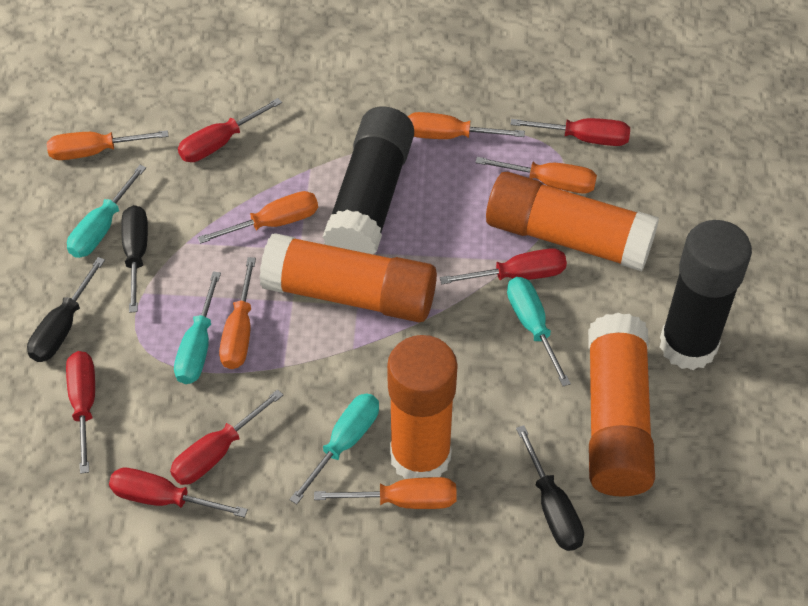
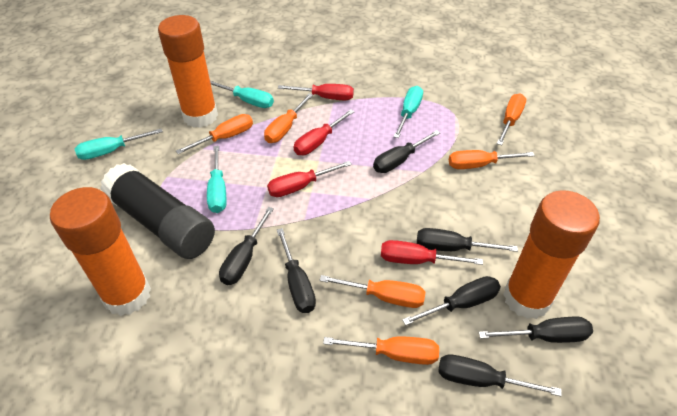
black glue stick: [323,107,414,255] [660,220,752,370] = 2 -> [100,163,215,259] = 1
black screwdriver: [27,257,105,362] [121,205,148,313] [516,425,584,551] = 3 -> [219,207,274,285] [277,228,316,313] [373,130,440,173] [402,276,501,326] [417,228,518,252] [438,355,562,396] [478,317,593,343] = 7
orange glue stick: [259,233,437,322] [387,335,458,479] [486,172,659,271] [588,313,655,497] = 4 -> [50,187,151,316] [158,15,218,128] [503,190,600,319] = 3
red screwdriver: [66,351,95,474] [109,468,248,518] [170,389,283,485] [178,98,282,162] [440,248,567,284] [511,118,630,146] = 6 -> [267,161,352,197] [278,84,354,100] [294,109,355,155] [381,240,483,265] = 4

